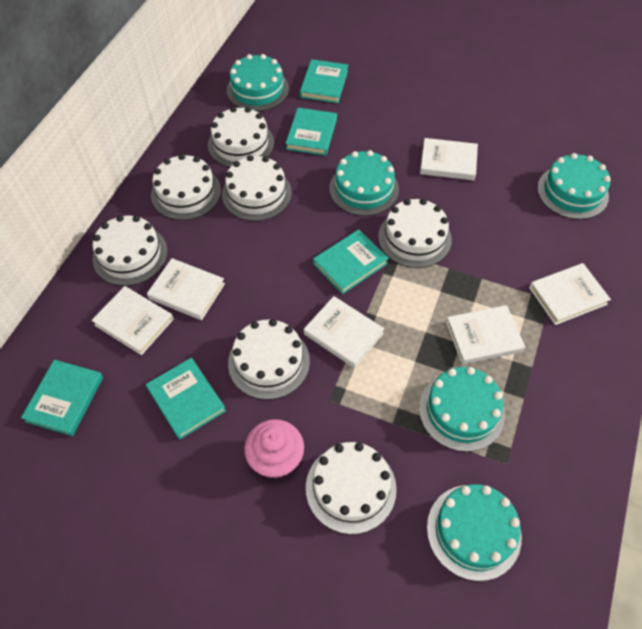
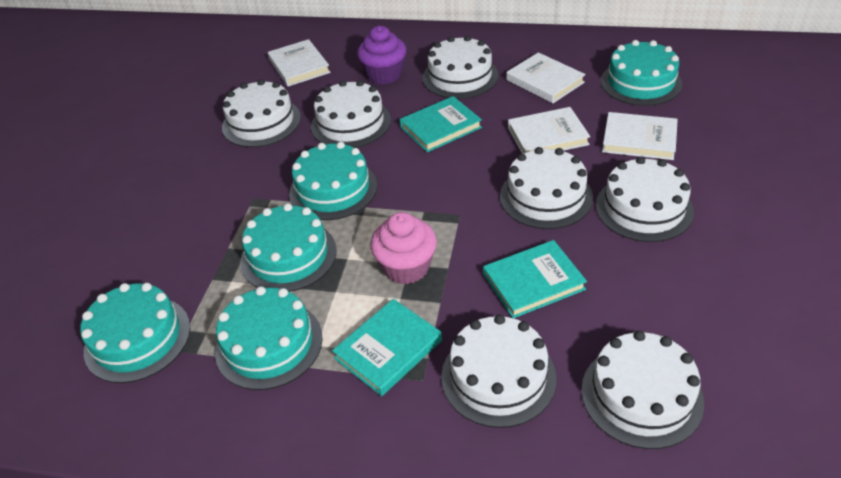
purple cupcake: none = 0 -> [357,26,406,84] = 1
turquoise book: [21,360,103,436] [146,358,226,440] [285,108,337,156] [300,59,348,103] [313,230,389,294] = 5 -> [332,299,442,396] [400,96,482,152] [483,240,587,318] = 3
white book: [91,286,174,355] [147,258,225,320] [304,296,384,368] [420,138,478,180] [446,305,525,364] [529,263,611,325] = 6 -> [268,39,330,87] [506,52,586,103] [508,107,590,154] [602,112,678,160] = 4

